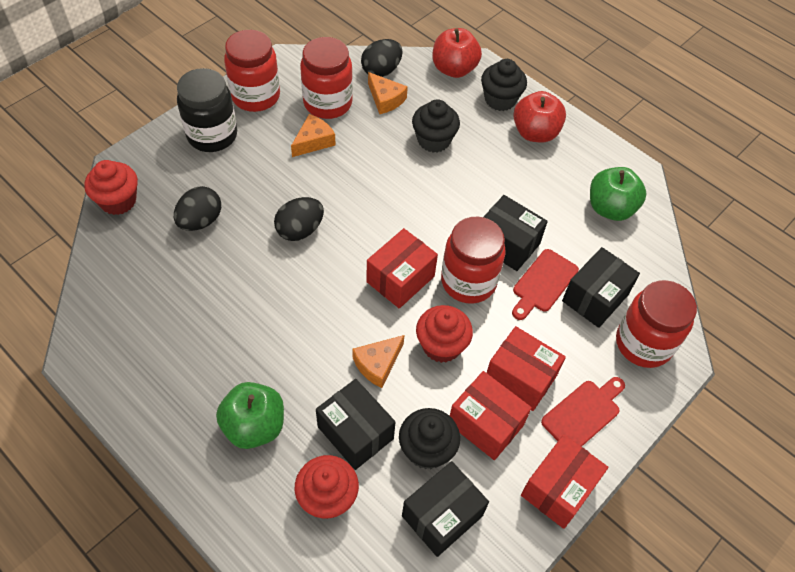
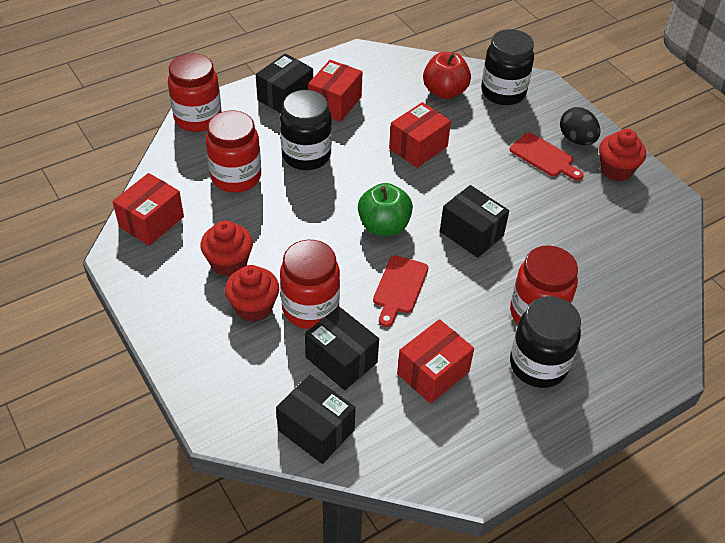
black cupcake: [399,408,460,469] [412,99,460,153] [481,59,527,111] = 3 -> none = 0
black egg: [174,186,221,231] [274,197,324,241] [361,39,403,77] = 3 -> [560,107,600,145] = 1
black jar: [177,68,237,152] = 1 -> [280,90,332,170] [481,29,534,105] [510,296,581,388] = 3
green apple: [216,382,284,449] [590,167,646,221] = 2 -> [358,183,413,236] = 1
orange cheese: [291,114,336,157] [353,335,404,388] [368,72,408,114] = 3 -> none = 0
red apple: [432,28,482,78] [513,91,566,142] = 2 -> [423,52,471,99] = 1

